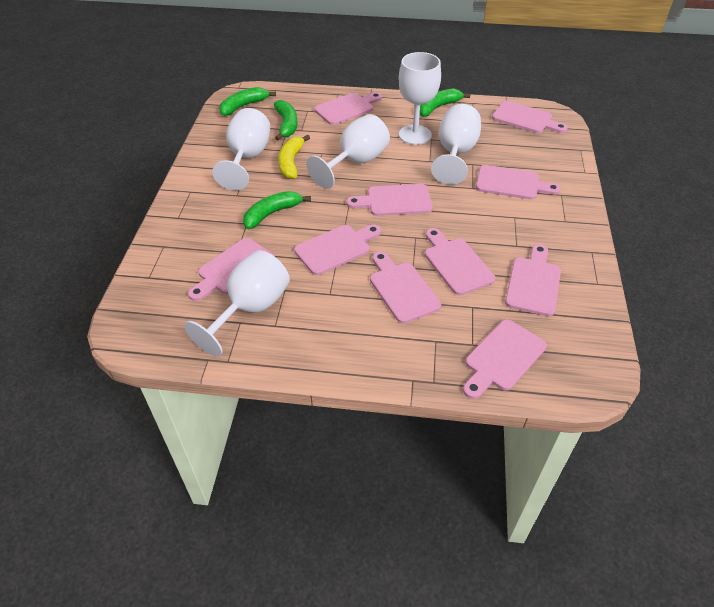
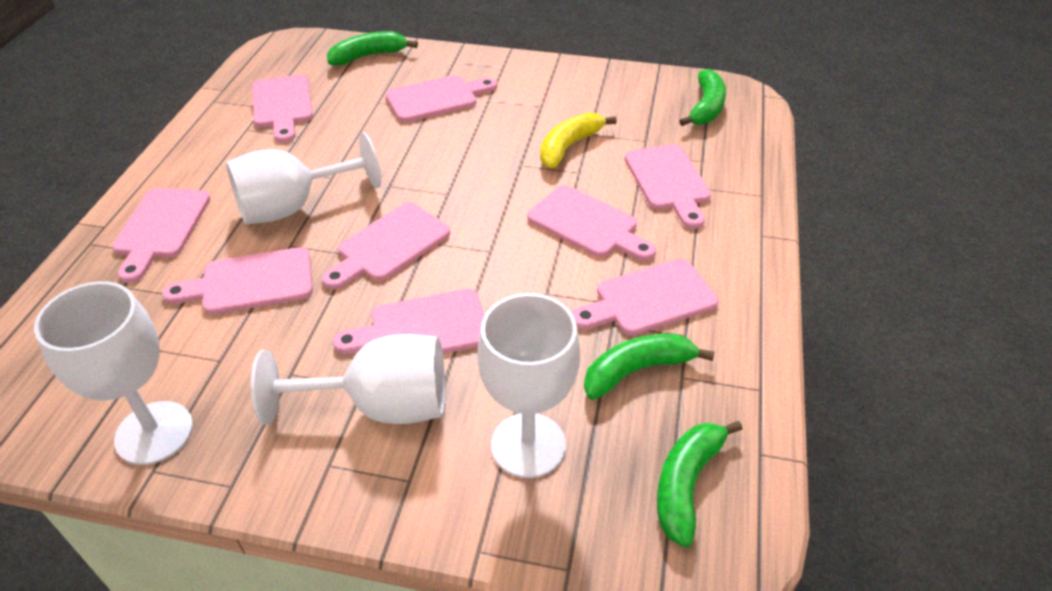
pink cutting board: [188,238,275,301] [294,224,381,275] [314,92,382,125] [346,184,433,216] [370,251,441,324] [425,228,495,295] [463,319,547,399] [476,165,561,200] [492,101,568,133] [505,244,561,316] = 10 -> [112,188,211,283] [162,247,313,314] [252,74,313,143] [322,203,450,290] [333,289,484,354] [386,75,497,122] [528,185,656,261] [572,259,718,335] [625,144,711,229] = 9
white goblet: [184,250,290,356] [212,108,270,191] [307,114,390,189] [399,52,441,145] [431,104,481,185] = 5 -> [34,281,193,465] [226,132,381,224] [251,334,445,425] [477,293,580,478] = 4

